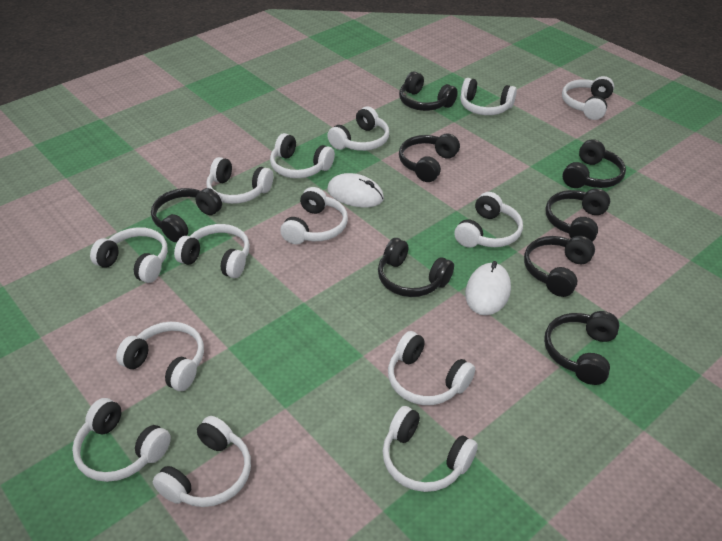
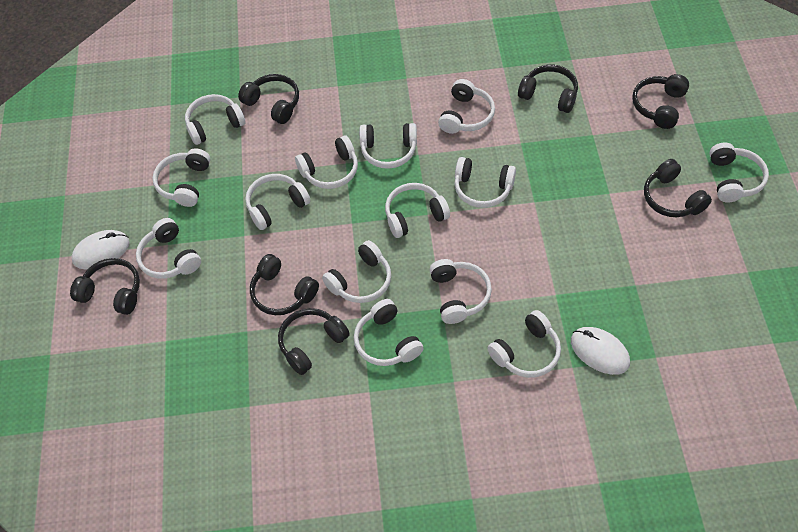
black headphones: [151,188,222,242] [378,238,454,297] [399,72,458,111] [399,133,460,182] [524,236,595,297] [544,311,619,385] [545,188,610,242] [563,139,626,188] = 8 -> [70,258,140,315] [238,74,299,124] [250,254,319,315] [278,308,350,375] [518,65,578,113] [632,74,689,129] [644,159,712,217] = 7

